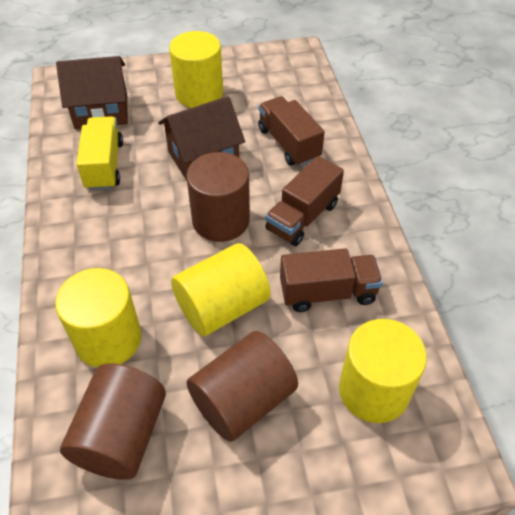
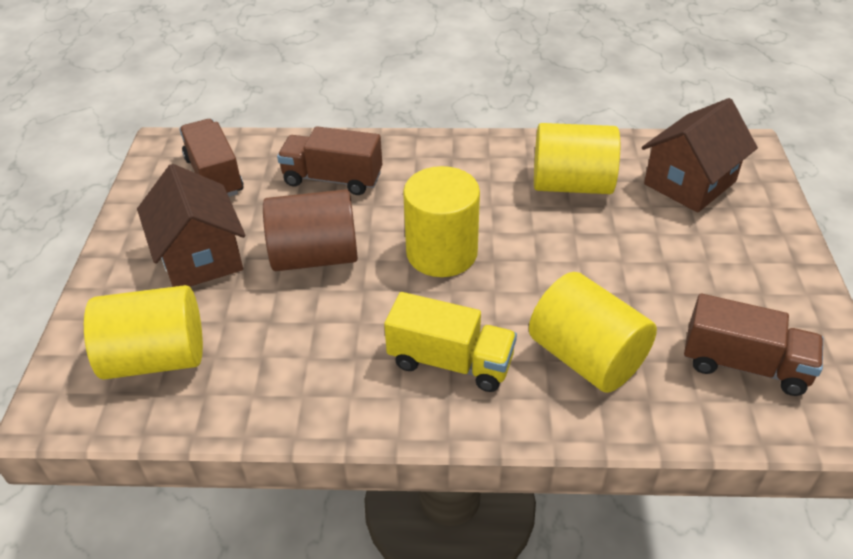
brown cylinder: [60,363,166,480] [186,152,250,242] [187,331,298,442] = 3 -> [263,189,358,271] = 1

